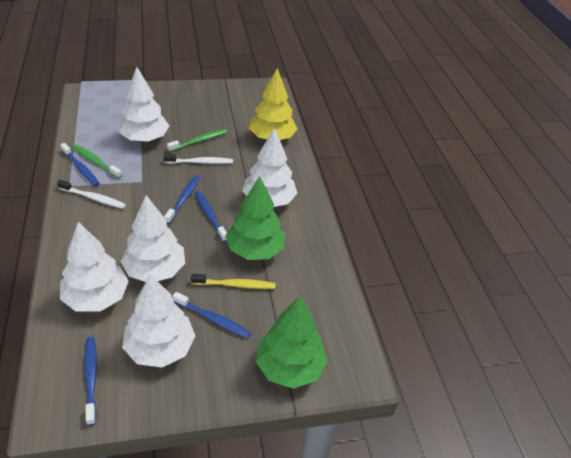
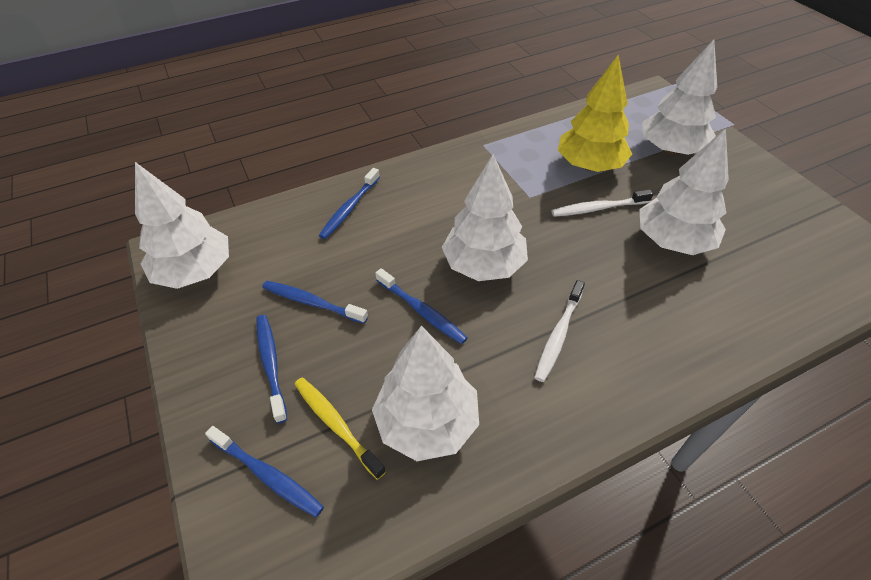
green toothbrush: [72,145,122,178] [167,129,227,152] = 2 -> none = 0
green tree: [225,176,285,260] [256,295,328,389] = 2 -> none = 0

